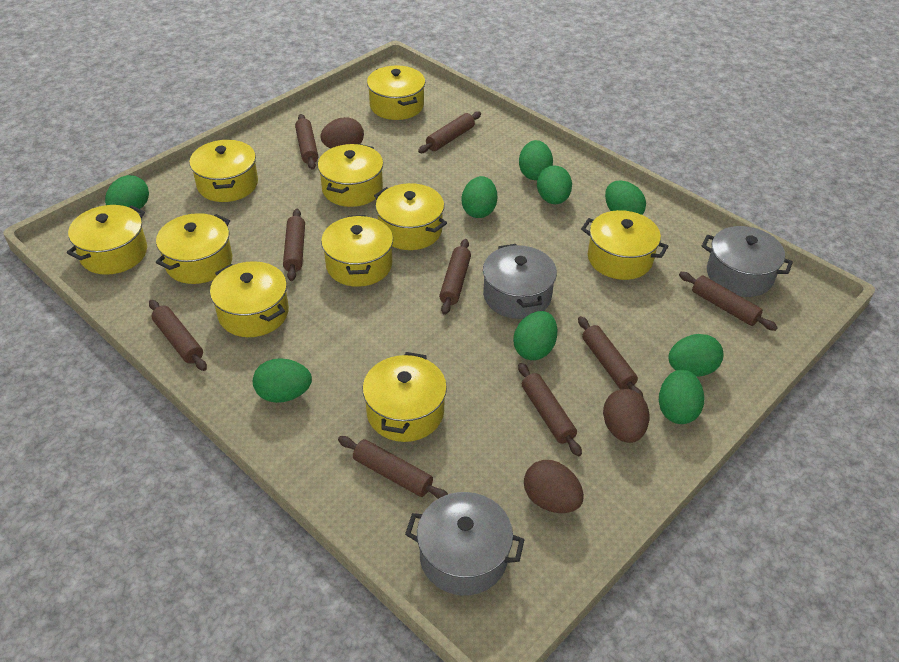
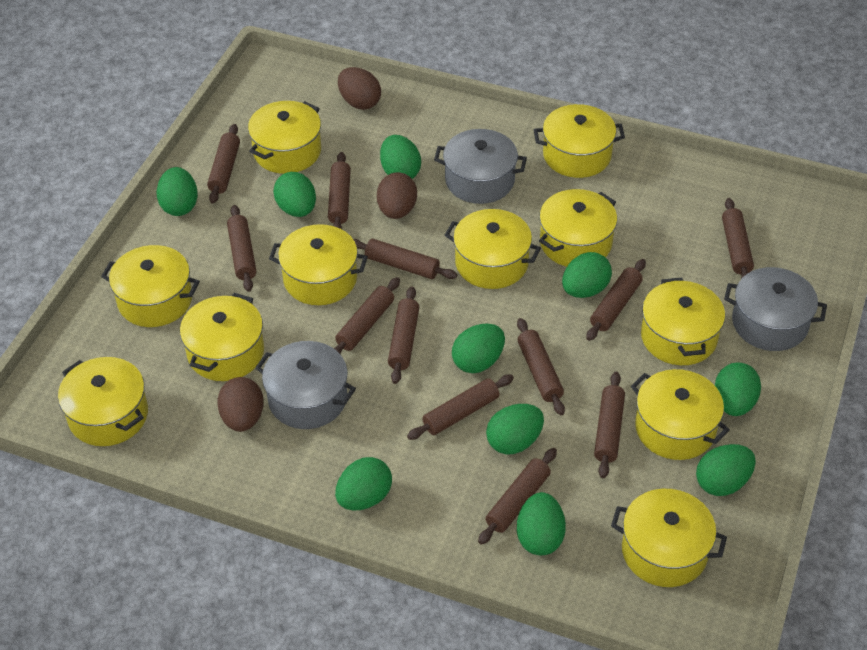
brown rolling pin: [149,300,207,371] [283,209,305,281] [295,114,318,170] [338,436,448,499] [418,111,481,153] [439,239,471,315] [518,363,582,456] [578,316,643,397] [679,272,778,331] = 9 -> [207,124,240,204] [227,205,256,292] [328,152,351,229] [334,277,400,354] [353,239,457,279] [388,287,419,384] [407,375,514,440] [478,448,557,545] [517,318,565,415] [586,259,646,341] [594,372,625,478] [722,198,754,279] = 12
green egg: [105,175,149,209] [253,358,312,403] [462,176,497,218] [513,311,557,360] [519,140,553,180] [537,165,572,204] [605,180,646,215] [659,369,704,424] [669,334,724,377] = 9 -> [157,167,198,216] [273,172,316,217] [335,457,392,510] [380,135,421,179] [452,324,505,373] [486,404,544,455] [517,492,566,555] [562,252,612,298] [696,444,756,496] [715,362,761,416] = 10
yellow pot: [67,205,147,275] [156,213,232,284] [189,139,258,202] [210,261,289,337] [318,144,383,207] [321,215,393,287] [363,352,447,442] [367,66,425,120] [374,183,447,250] [581,210,668,280] = 10 -> [58,357,148,446] [101,245,200,327] [180,293,264,381] [248,101,321,174] [269,224,368,305] [445,209,541,289] [534,104,625,178] [539,189,617,267] [611,489,727,587] [631,369,730,460] [641,278,725,365] = 11

